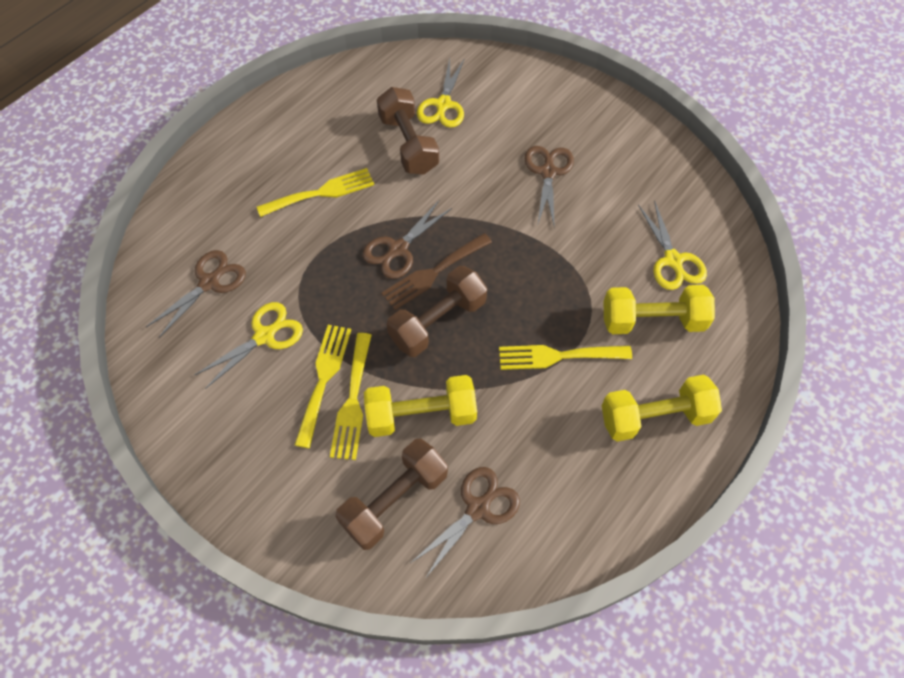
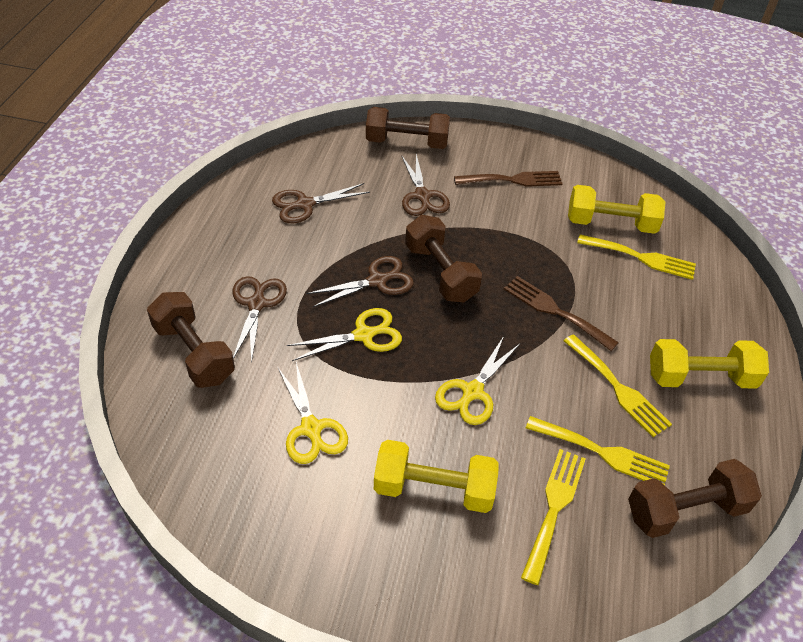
brown dumbbell: [335,439,448,550] [377,87,439,175] [387,266,487,357] = 3 -> [147,292,235,388] [366,107,450,149] [405,215,482,302] [628,459,762,538] = 4
brown fork: [381,233,492,310] = 1 -> [454,171,563,187] [504,276,619,351] = 2

